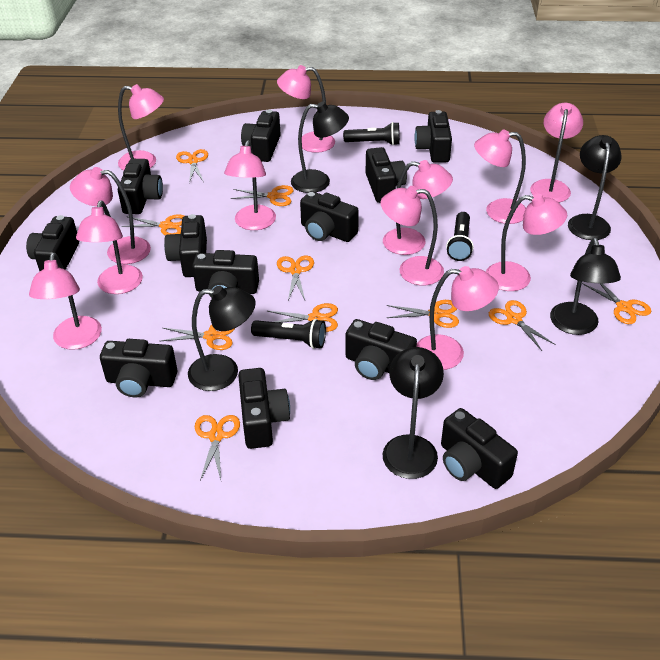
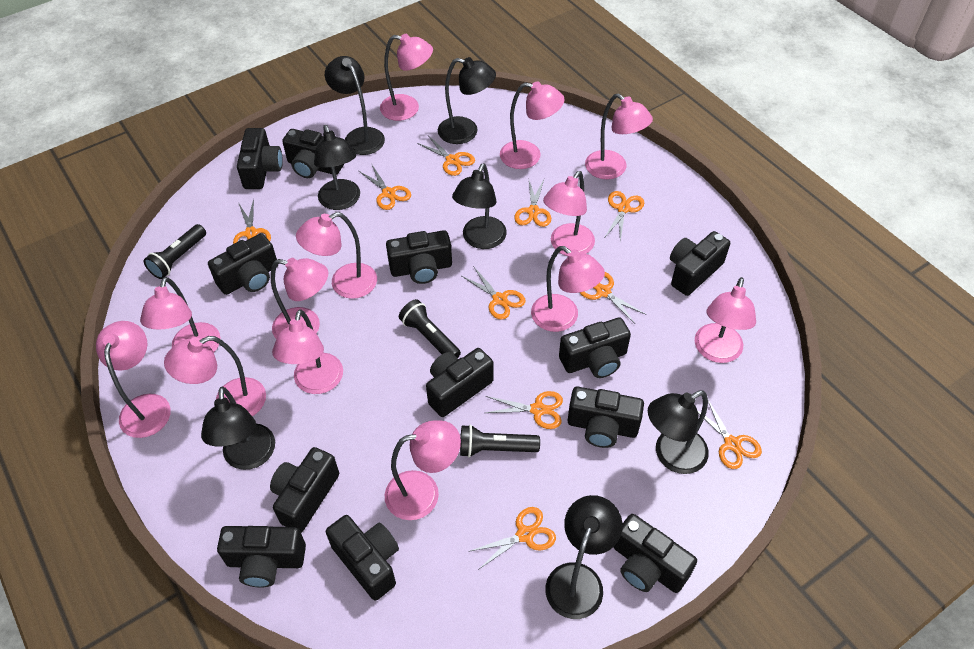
black lamp: [188,286,256,391] [291,102,349,193] [383,347,444,479] [550,238,621,335] [568,135,622,240] = 5 -> [201,386,275,470] [314,125,360,210] [325,56,385,155] [438,57,496,144] [452,163,507,249] [545,495,622,619] [648,391,709,474] = 7
pink lamp: [29,253,102,350] [70,167,151,264] [76,200,143,294] [118,84,164,171] [224,140,276,230] [277,65,335,153] [381,186,444,285] [383,160,453,255] [417,266,499,370] [474,129,526,224] [486,194,567,291] [530,103,583,203] = 12 -> [96,321,171,438] [140,277,220,352] [164,336,266,416] [271,258,328,339] [272,309,343,394] [296,212,377,299] [380,34,433,121] [385,420,461,520] [500,82,565,169] [531,246,605,332] [543,171,595,256] [585,93,653,179] [695,277,756,363] = 13

